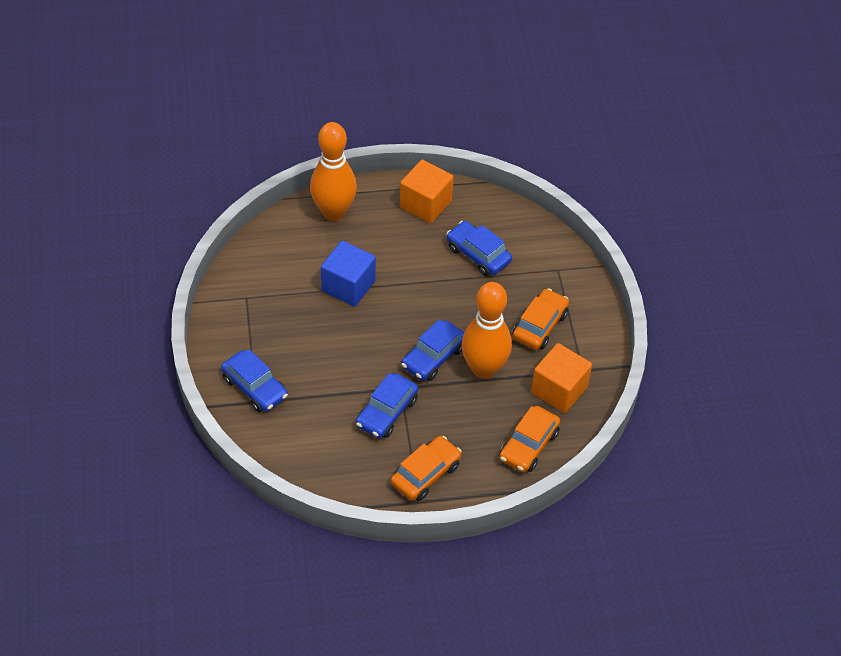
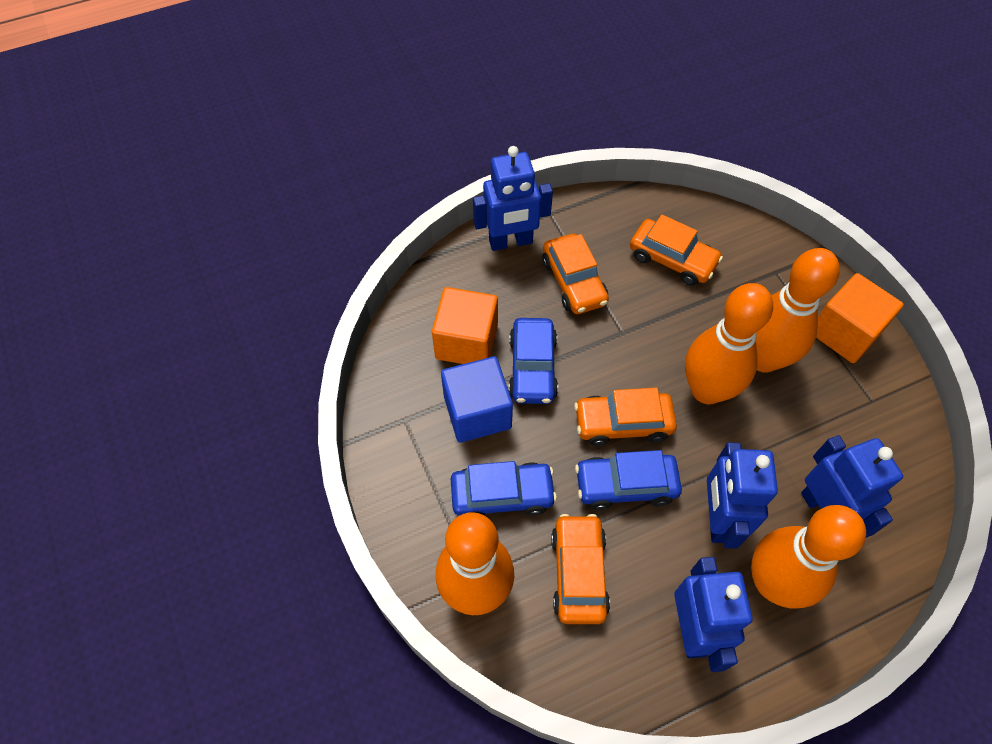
blue car: [221,349,288,412] [356,373,418,438] [401,319,465,381] [446,221,512,276] = 4 -> [451,461,557,516] [509,318,558,404] [575,450,682,510] = 3
blue robot: none = 0 -> [473,146,553,251] [674,557,752,672] [707,442,778,549] [801,435,903,538] = 4
orange bowling pin: [310,122,357,221] [462,282,512,379] = 2 -> [436,512,514,615] [685,283,773,404] [751,505,866,608] [756,248,840,373] = 4
orange car: [391,436,462,501] [500,406,560,473] [513,288,569,350] = 3 -> [542,234,609,314] [551,514,610,624] [574,387,677,446] [630,214,723,286] = 4

